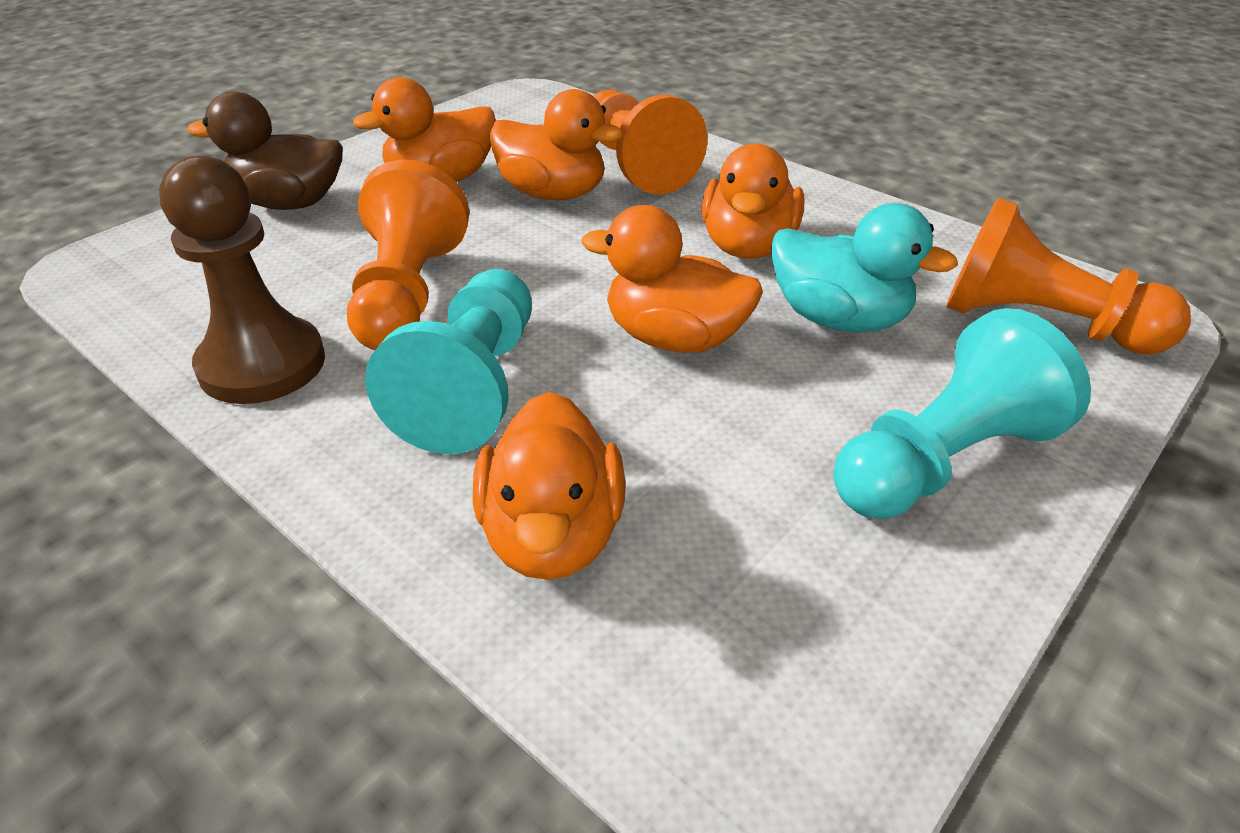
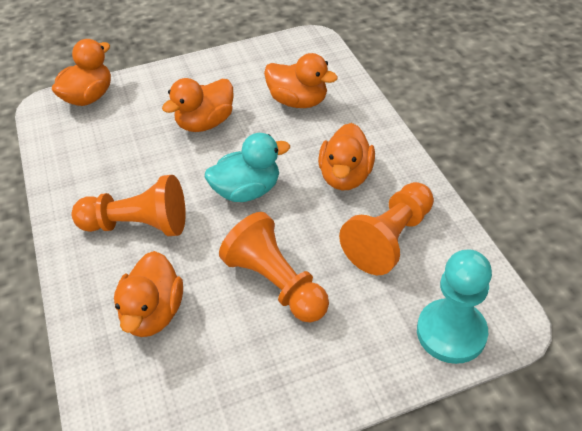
brown duck: [187,91,343,210] = 1 -> none = 0
brown pawn: [159,155,325,404] = 1 -> none = 0
turquoise pawn: [365,269,532,454] [833,308,1091,519] = 2 -> [417,250,492,364] = 1

